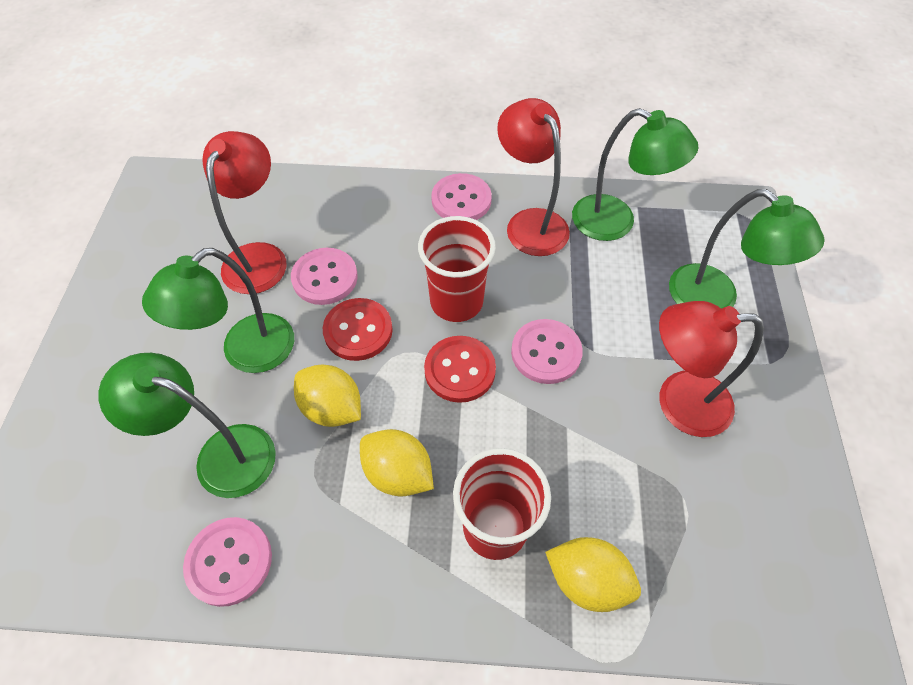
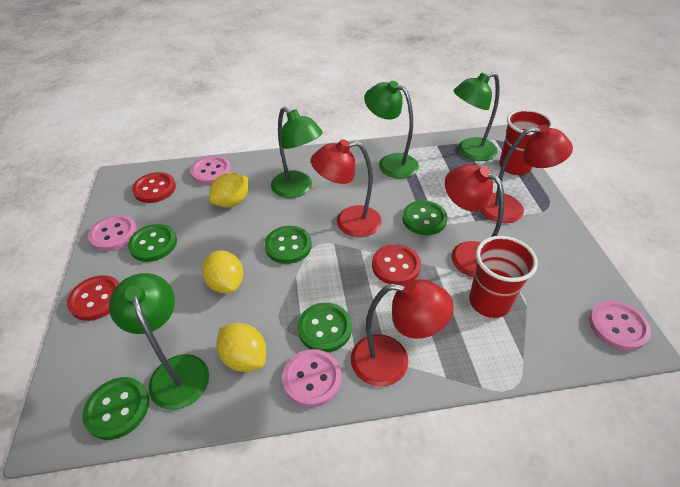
green button: none = 0 -> [82,377,149,440] [128,224,177,262] [265,226,312,264] [298,303,352,353] [402,200,447,235] = 5
red button: [323,298,393,361] [424,336,496,403] = 2 -> [67,275,119,321] [132,172,176,203] [372,244,421,285] = 3
red lamp: [202,131,287,294] [497,98,570,256] [659,301,764,437] = 3 -> [311,139,381,237] [351,279,454,387] [445,164,504,277] [480,125,573,223] = 4

